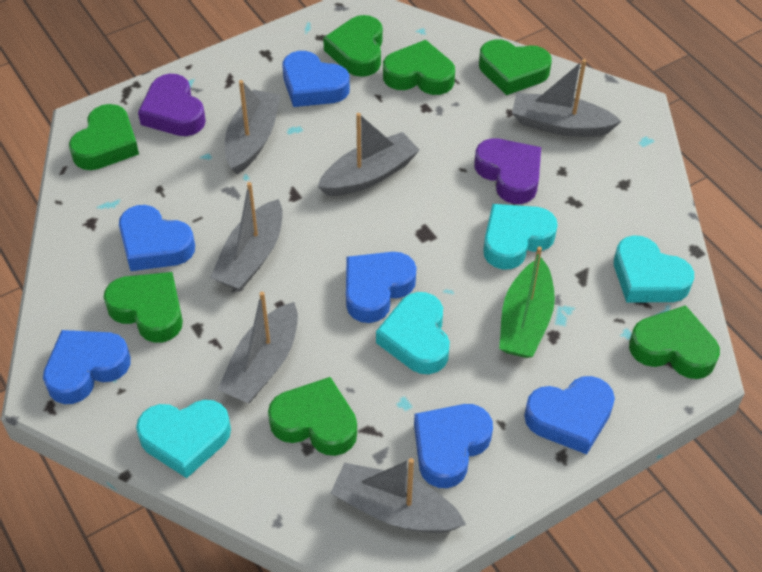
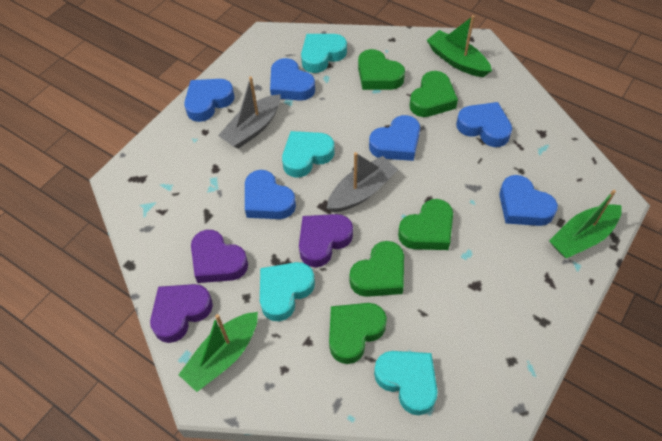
green boat: [499,246,555,358] = 1 -> [178,312,258,392] [427,15,492,77] [549,190,622,258] = 3
green heart: [69,104,139,170] [104,272,183,343] [268,377,357,456] [323,15,383,77] [383,40,455,95] [479,39,552,95] [629,305,720,379] = 7 -> [329,303,387,364] [349,241,404,297] [358,49,405,90] [398,199,453,250] [409,71,458,117] = 5
grey boat: [210,182,282,291] [217,292,298,403] [225,80,281,174] [317,113,420,196] [331,458,466,533] [512,59,622,137] = 6 -> [218,76,281,149] [327,152,398,212] = 2
purple heart: [138,74,206,136] [474,138,541,204] = 2 -> [150,284,213,343] [191,230,248,283] [299,214,353,267] = 3

